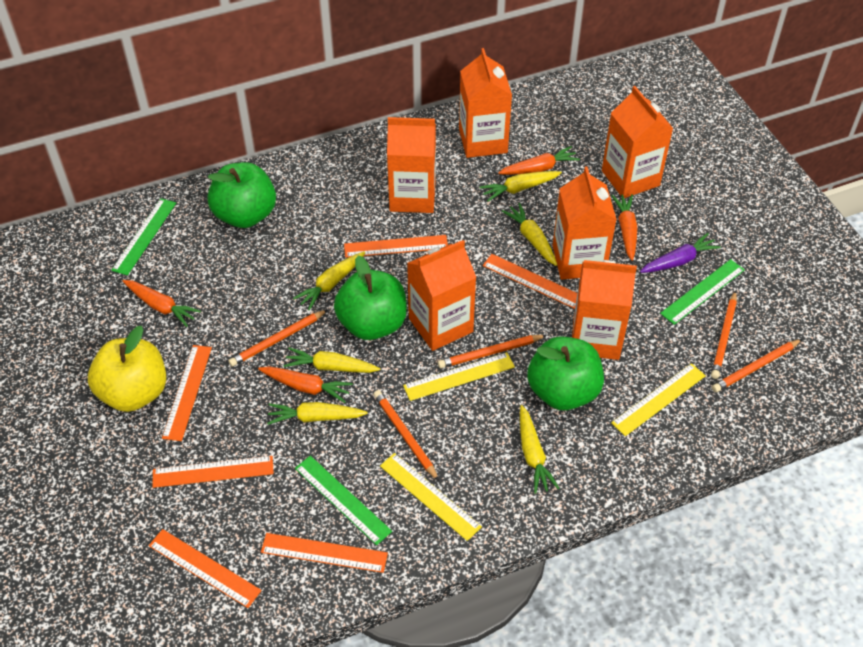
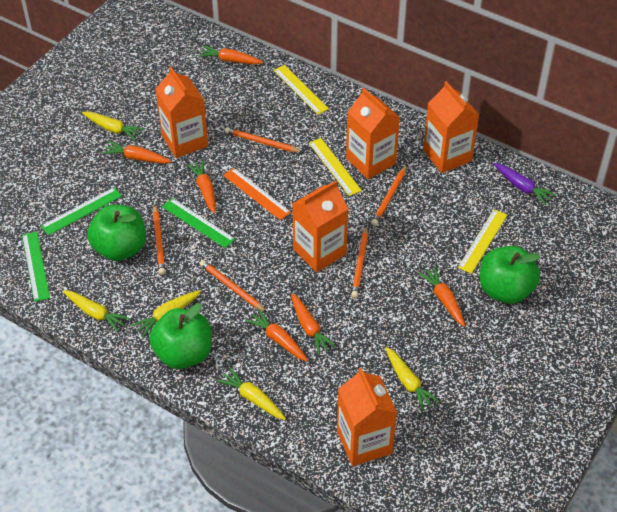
orange carrot: [123,280,201,327] [258,366,353,403] [498,146,580,175] [611,194,638,261] = 4 -> [102,141,171,164] [187,160,216,214] [198,46,263,64] [245,309,308,362] [291,293,336,355] [418,267,465,327] = 6
orange carton: [387,117,436,213] [407,240,476,351] [459,48,512,158] [553,166,617,280] [572,260,637,360] [602,86,673,198] = 6 -> [155,67,208,158] [292,180,348,272] [337,368,397,466] [346,88,400,179] [423,81,479,173] = 5
orange ruler: [149,529,262,608] [152,456,274,488] [162,345,212,441] [261,533,388,573] [344,235,448,258] [483,254,577,309] = 6 -> [223,168,291,220] = 1
yellow apple: [88,326,166,412] = 1 -> none = 0
yellow carrot: [267,402,368,425] [284,348,381,373] [293,251,365,310] [480,171,562,202] [502,203,557,266] [520,405,559,494] = 6 -> [63,290,130,332] [82,112,144,140] [131,290,201,338] [217,367,286,420] [385,347,440,411] = 5

